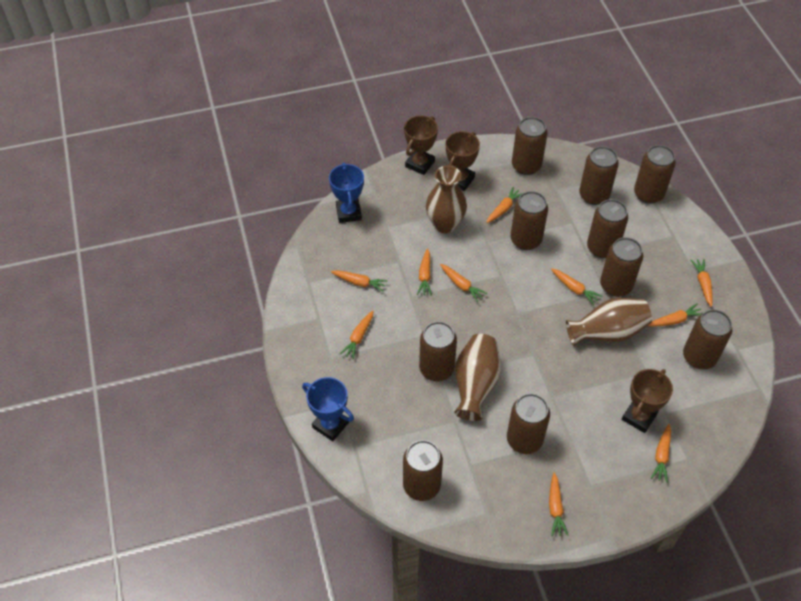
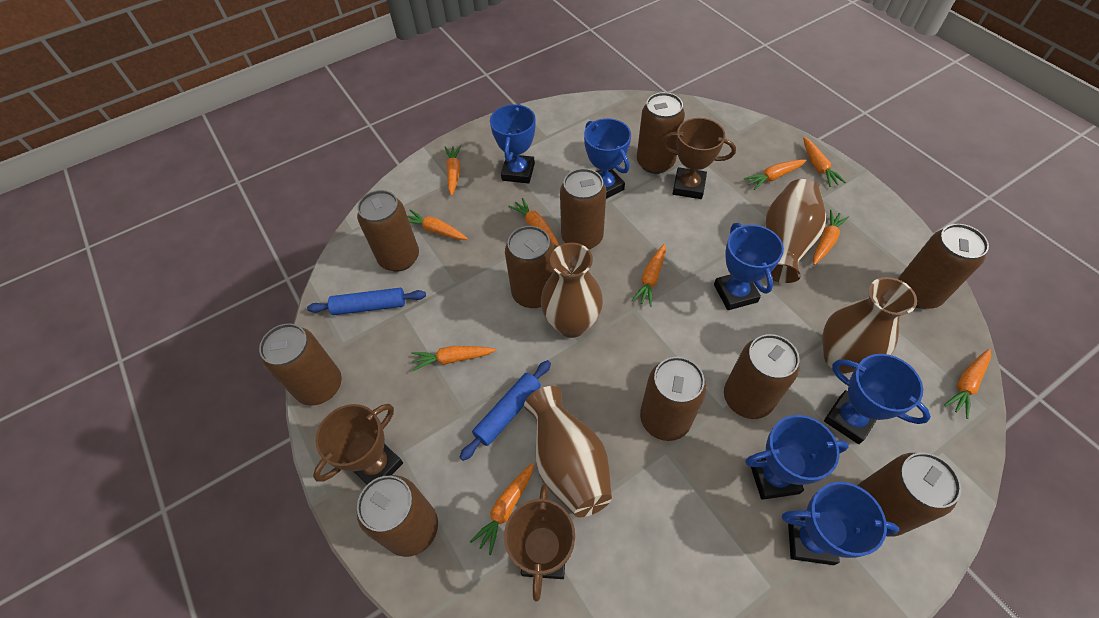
blue rolling pin: none = 0 -> [307,288,426,315] [460,360,551,461] = 2
blue trophy: [302,377,354,441] [329,163,364,223] = 2 -> [490,104,536,184] [584,118,631,199] [714,223,784,310] [745,415,849,500] [782,482,899,565] [824,354,931,444] = 6
brown vase: [426,166,467,233] [454,334,501,421] [566,298,652,346] = 3 -> [524,386,612,517] [541,242,603,338] [765,179,826,283] [823,277,917,373] = 4

